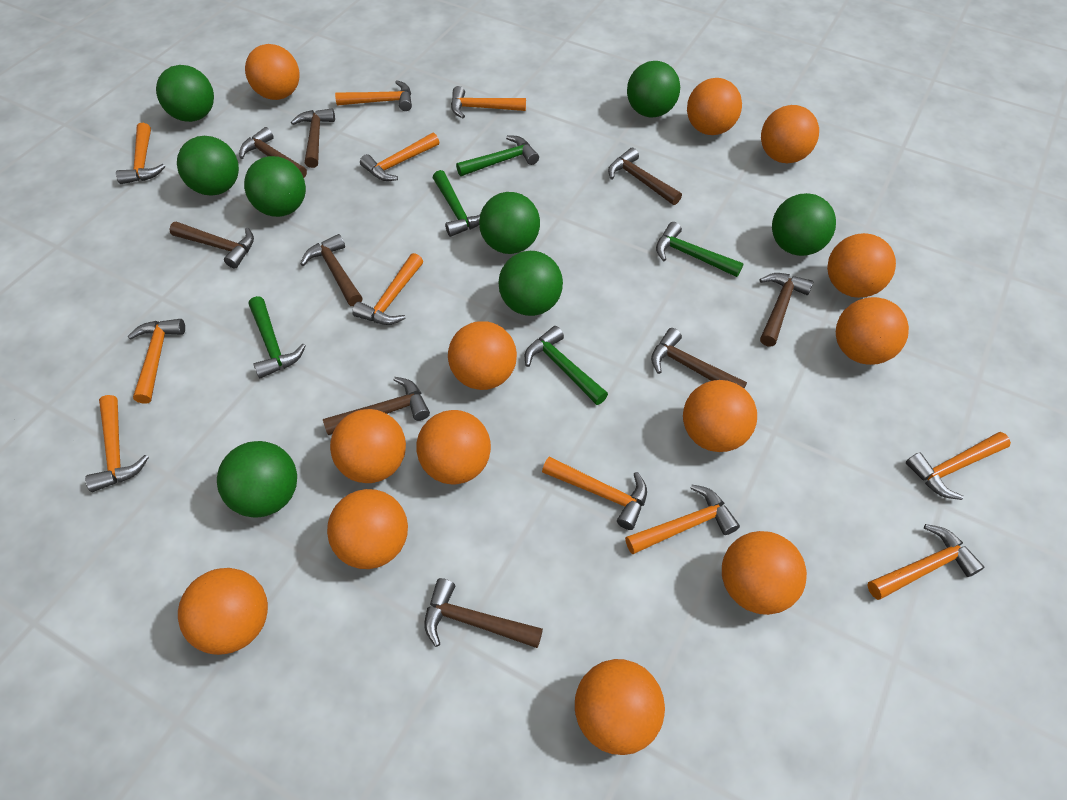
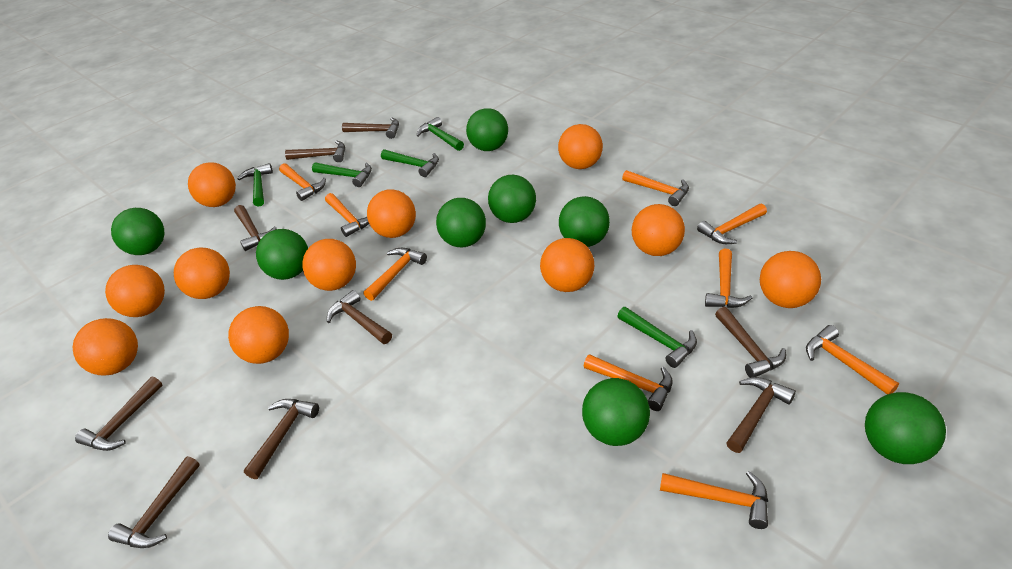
orange ball: [178,568,268,655] [245,44,300,100] [327,489,408,569] [330,409,406,483] [416,410,491,484] [448,321,517,390] [575,659,665,755] [683,380,757,452] [687,78,742,135] [722,531,807,615] [761,105,819,163] [827,233,896,298] [836,297,909,365] = 13 -> [72,318,138,376] [105,265,165,317] [174,247,230,299] [188,162,236,207] [228,306,289,364] [302,239,356,291] [367,189,416,238] [540,238,594,292] [558,124,603,169] [632,204,685,256] [760,251,821,308] = 11
orange hammer: [85,395,149,492] [116,123,165,184] [128,319,185,404] [335,80,412,111] [352,253,423,325] [360,133,439,181] [451,86,526,118] [542,456,647,530] [625,485,740,554] [867,524,984,600] [906,432,1011,500] = 11 -> [279,163,326,201] [325,193,369,237] [364,248,427,301] [584,354,673,411] [622,170,689,206] [660,471,768,529] [697,203,767,244] [705,249,752,308] [806,325,899,394] = 9

